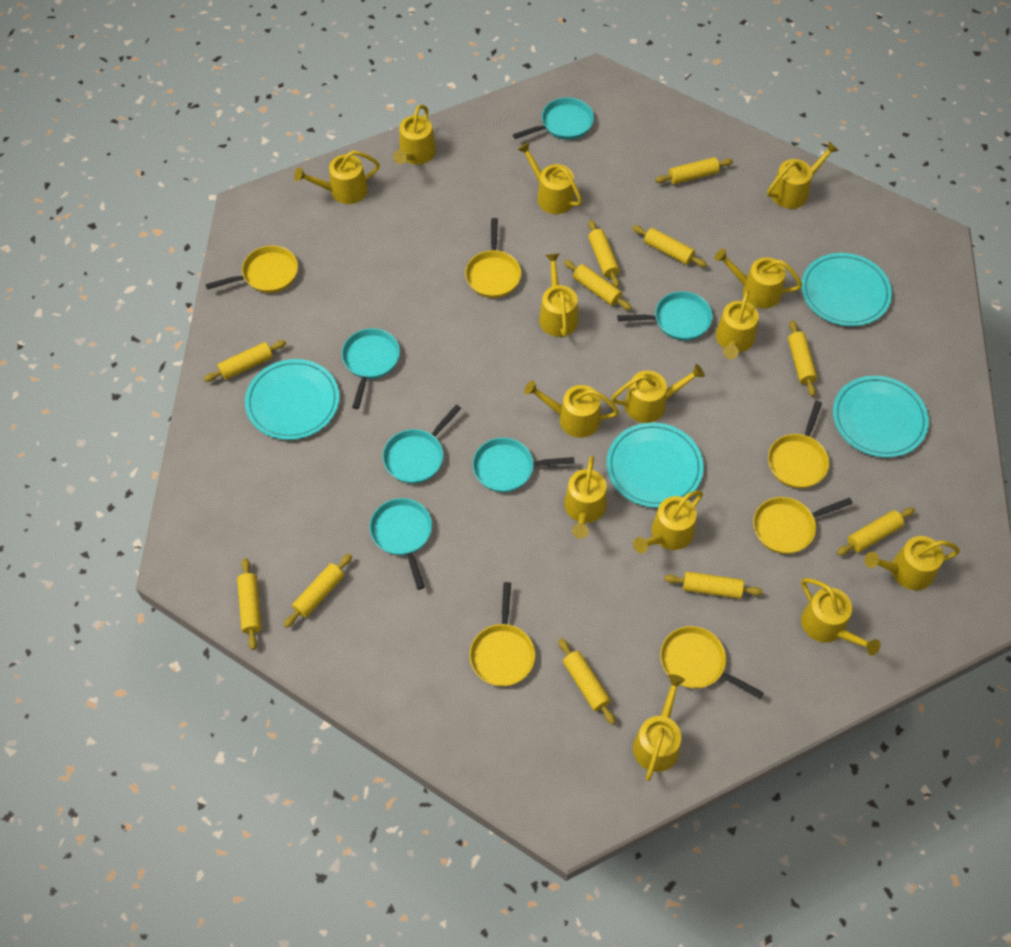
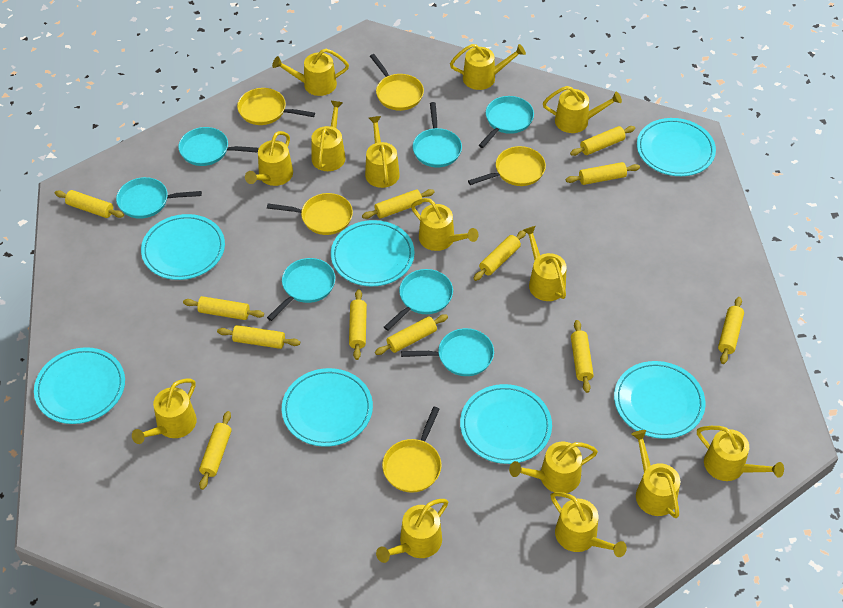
turquoise pan: [342,328,400,409] [370,498,432,590] [383,405,461,484] [473,438,575,492] [513,97,594,140] [617,291,713,341] = 6 -> [116,177,202,219] [178,127,259,166] [267,258,335,321] [384,269,453,331] [401,328,494,376] [413,102,462,167] [479,96,534,148] = 7
turquoise plate: [245,359,339,440] [606,422,703,508] [801,253,892,326] [833,376,929,458] = 4 -> [34,347,125,424] [141,214,225,280] [282,368,373,447] [331,220,415,286] [460,384,552,464] [614,361,705,439] [637,118,716,176] = 7
yellow pan: [205,245,298,293] [465,218,521,298] [470,582,535,686] [660,626,764,699] [753,497,853,554] [768,401,829,488] = 6 -> [237,88,315,125] [267,193,353,235] [370,54,424,111] [382,407,442,493] [468,146,546,186] = 5
yellow rolling pin: [203,340,286,382] [237,558,261,650] [284,554,352,628] [558,638,615,725] [564,260,632,310] [588,220,620,288] [632,226,707,267] [655,157,733,184] [664,572,763,599] [788,320,817,397] [837,507,915,556] = 11 -> [55,190,124,218] [183,296,264,320] [199,411,232,490] [217,325,300,349] [349,289,367,360] [362,189,435,219] [375,314,448,355] [473,230,526,281] [566,162,640,185] [570,126,635,156] [571,320,594,393] [718,297,744,364] = 12

